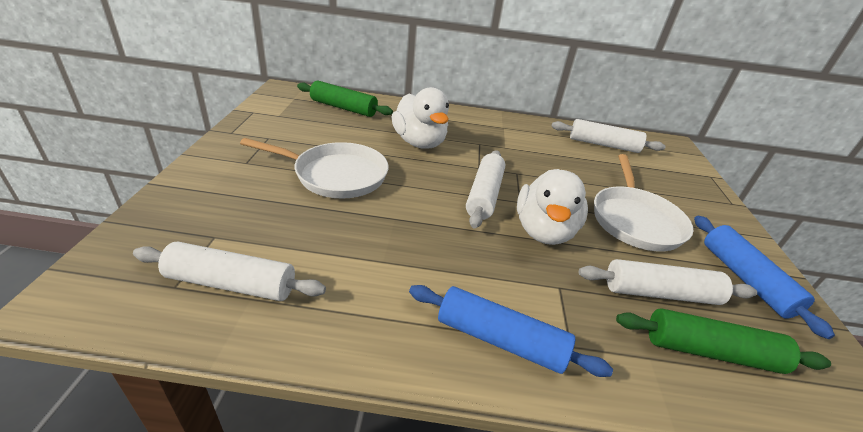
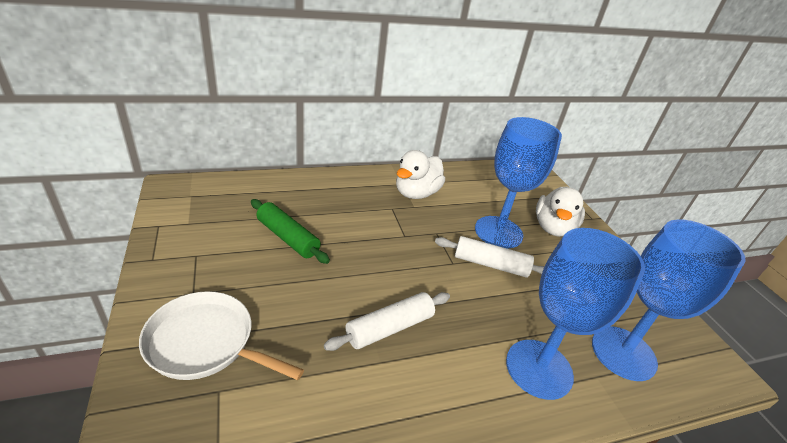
blue goblet: none = 0 -> [475,117,562,248] [506,228,645,400] [592,219,745,381] = 3
blue rolling pin: [409,285,613,377] [694,216,835,339] = 2 -> none = 0
green rolling pin: [297,80,393,117] [616,308,831,374] = 2 -> [251,199,330,264] = 1
white pan: [240,138,389,199] [594,154,693,251] = 2 -> [139,291,304,380] = 1
white rolling pin: [133,242,326,301] [466,150,505,228] [551,119,666,153] [579,259,757,305] = 4 -> [324,292,450,351] [435,236,545,278] = 2

